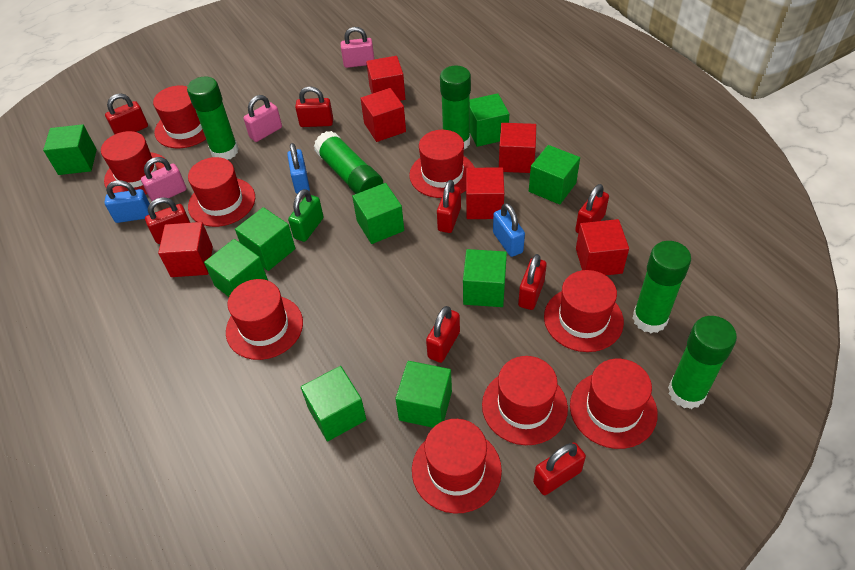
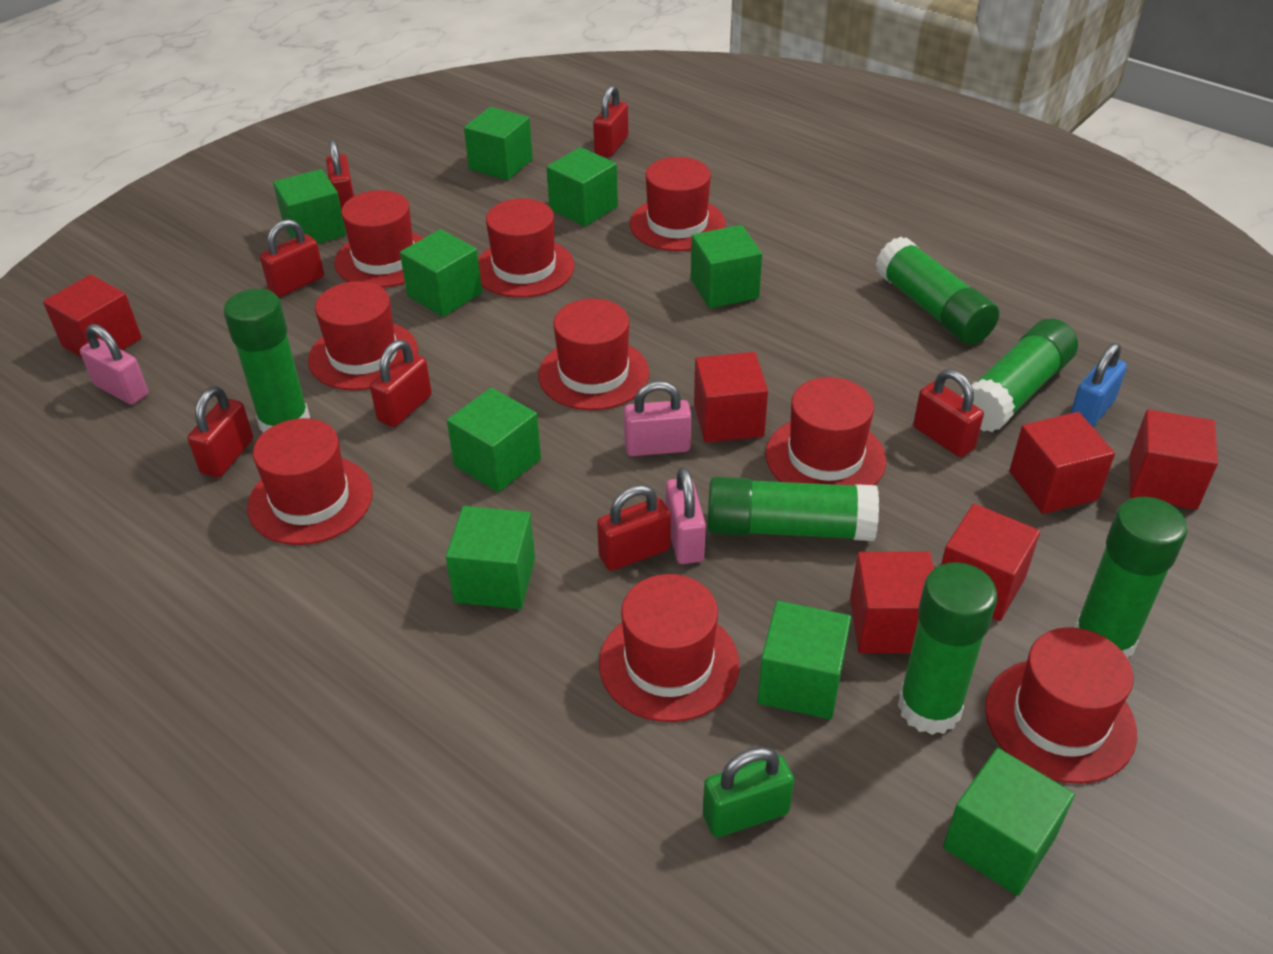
blue padlock: [105,180,150,223] [287,143,310,194] [493,203,525,257] = 3 -> [1070,343,1127,427] = 1
green glue stick: [187,76,239,160] [314,131,383,194] [440,66,471,149] [633,241,691,333] [668,316,737,409] = 5 -> [224,289,310,433] [708,477,879,541] [875,237,999,345] [898,562,997,735] [961,318,1078,432] [1074,497,1188,659] = 6
red padlock: [105,93,148,135] [145,197,190,244] [295,86,333,127] [426,306,460,363] [437,180,461,233] [518,254,547,310] [533,442,586,495] [575,184,609,233] = 8 -> [188,386,253,478] [260,219,324,297] [326,139,354,210] [370,340,432,427] [593,85,628,157] [597,485,671,571] [913,369,984,457] = 7

